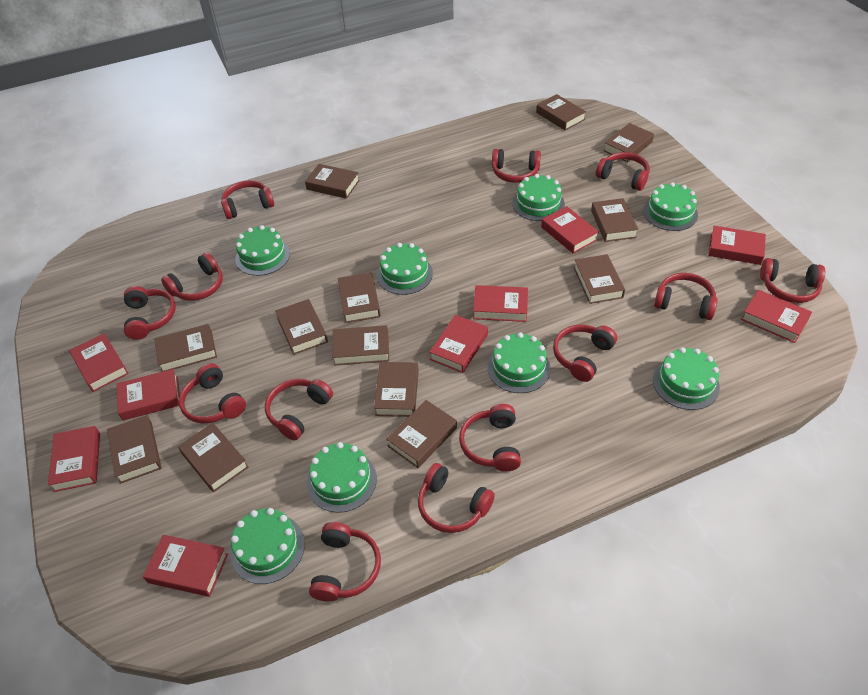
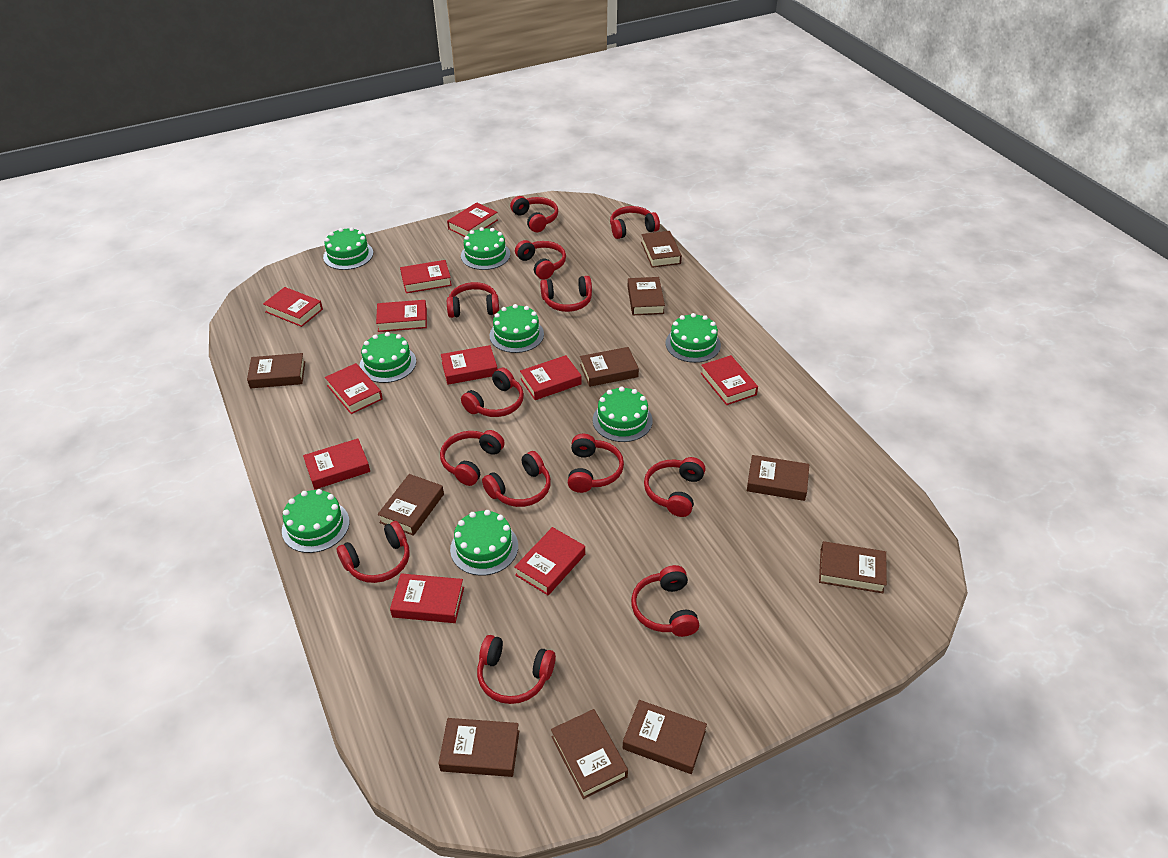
brown book: [107,415,162,484] [154,324,217,372] [178,423,249,492] [275,299,328,355] [305,164,360,199] [332,325,389,366] [338,272,381,323] [374,362,419,417] [386,400,457,468] [536,94,586,131] [574,254,625,304] [591,198,639,242] [603,123,654,162] = 13 -> [247,353,305,388] [377,474,444,536] [438,718,519,777] [551,709,628,799] [580,347,639,387] [622,700,707,774] [628,277,665,315] [641,231,682,268] [747,455,809,501] [819,541,887,593] = 10
red book: [48,426,100,492] [69,333,129,392] [116,369,180,421] [143,535,228,597] [430,315,488,373] [473,285,528,322] [541,206,599,253] [708,226,766,265] [741,290,812,343] = 9 -> [263,287,323,327] [303,438,370,489] [325,363,383,414] [376,300,427,332] [390,573,464,623] [400,260,452,293] [441,345,498,385] [447,202,498,237] [514,527,585,595] [520,355,582,400] [700,355,758,405] = 11

